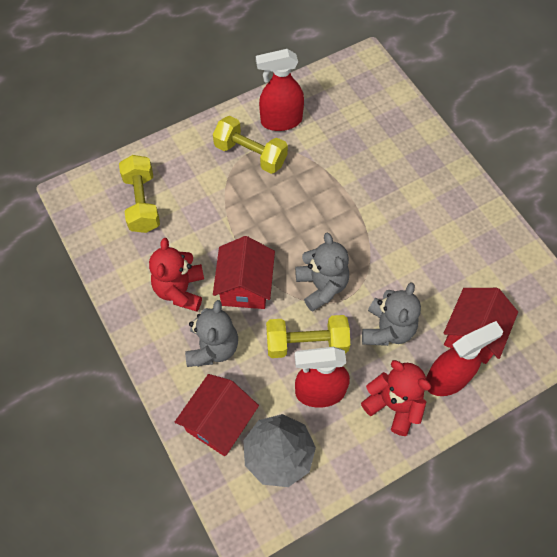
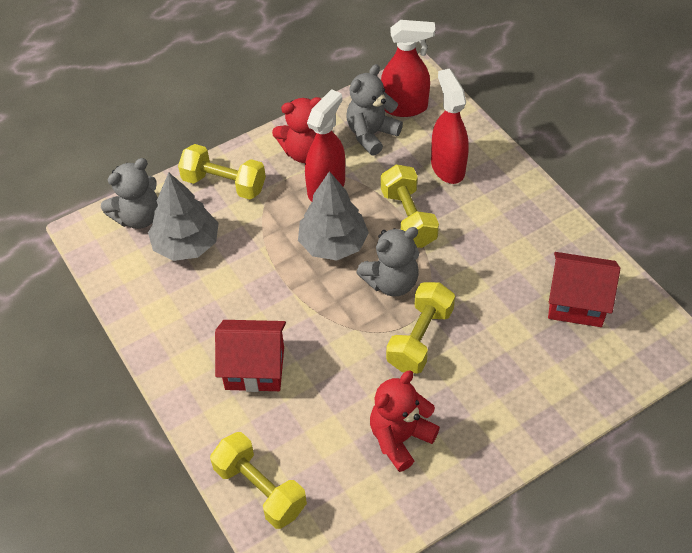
grey tree: [243,414,316,487] = 1 -> [148,172,219,261] [298,171,369,261] = 2
red house: [175,374,259,456] [213,236,275,309] [444,288,518,364] = 3 -> [215,320,286,392] [548,252,620,327] = 2
yellow dumbbell: [119,155,160,233] [213,116,288,174] [266,315,350,358] = 3 -> [178,144,266,200] [210,432,307,529] [381,164,439,248] [386,282,455,374] = 4

